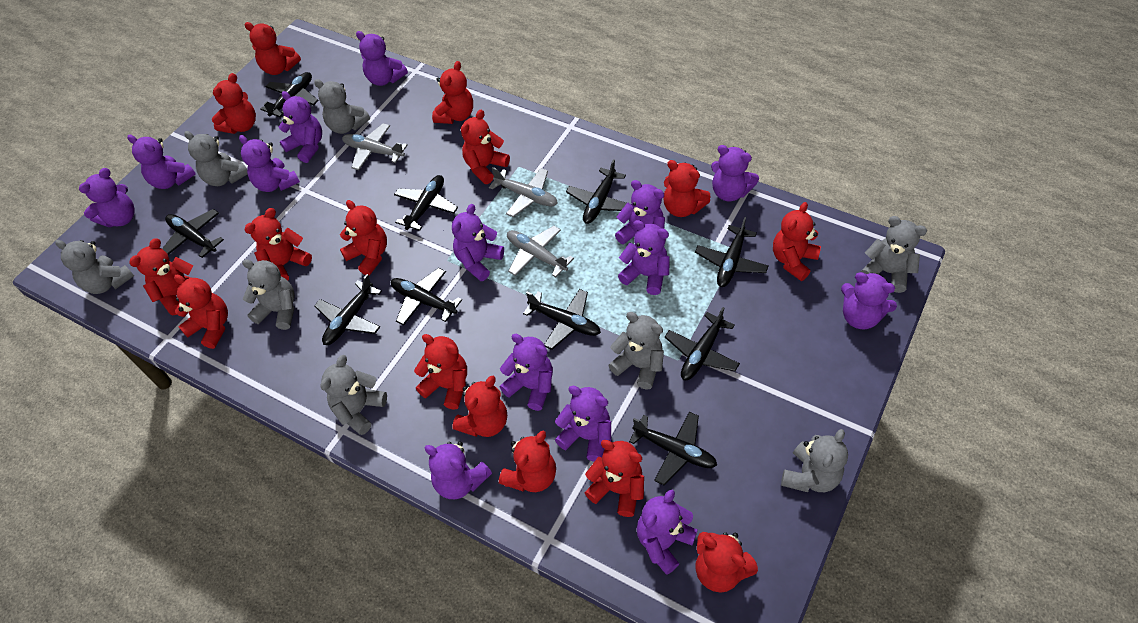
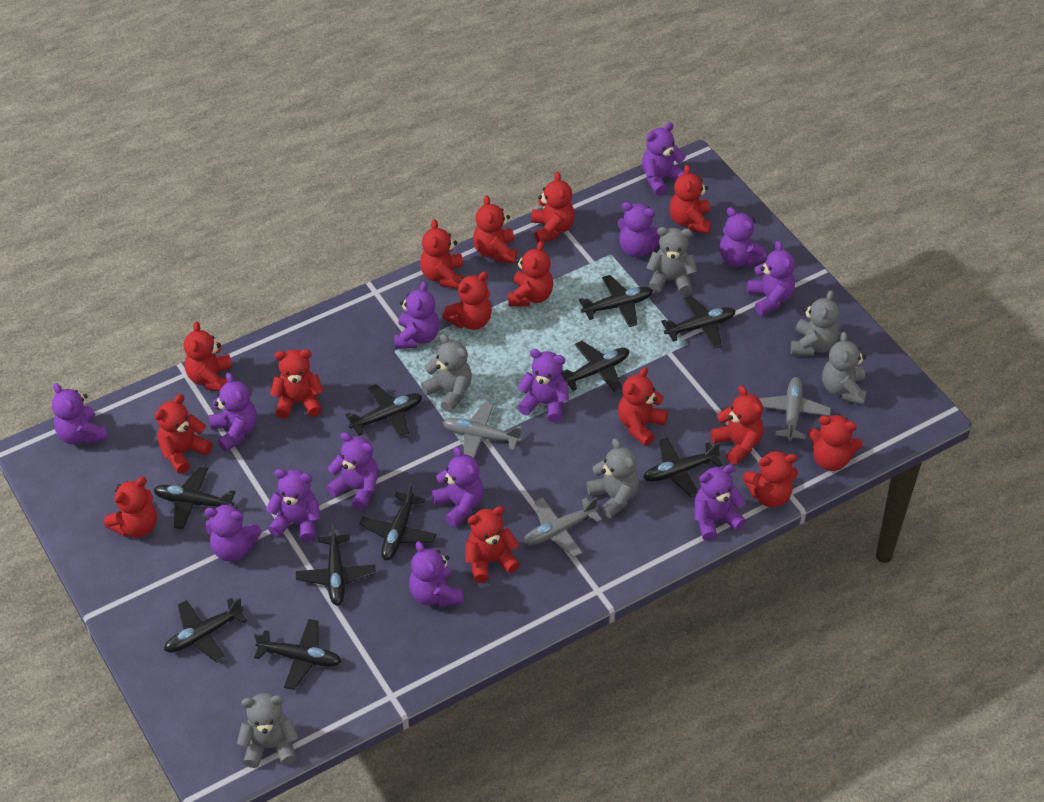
grey teddy bear: [55,240,134,294] [184,131,248,186] [242,259,295,330] [314,79,370,134] [320,355,387,435] [608,312,664,390] [781,429,848,492] [860,216,927,293] = 8 -> [237,693,299,768] [421,334,472,412] [586,438,639,519] [646,227,697,295] [791,290,840,356] [822,332,867,405] = 6

